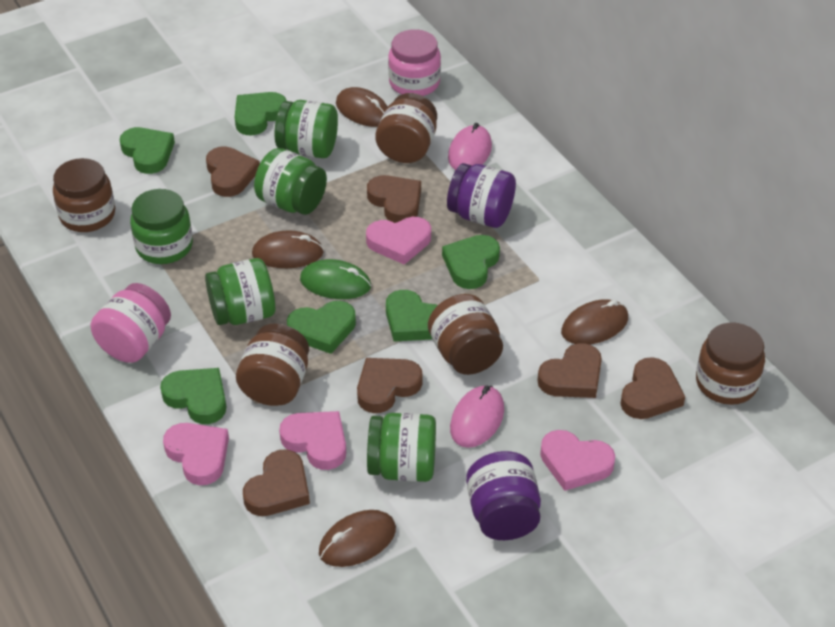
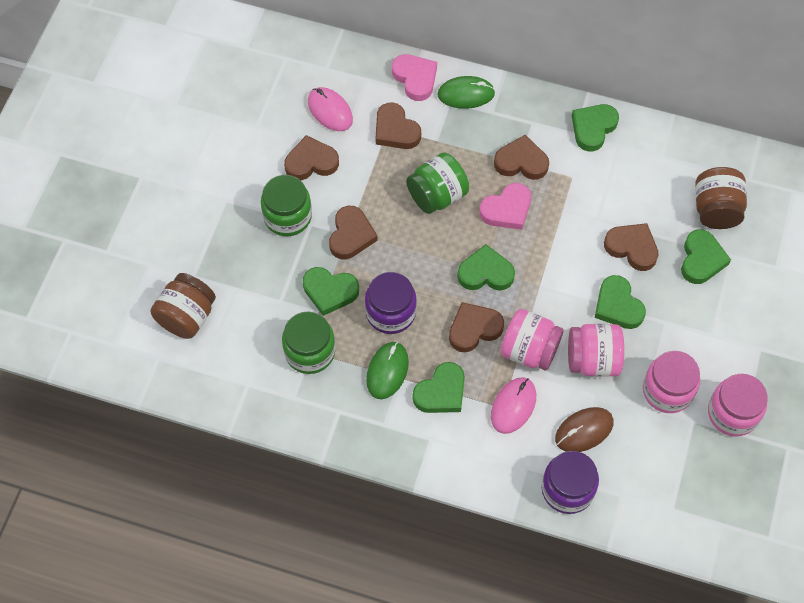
brown jar: [53,158,115,232] [236,324,309,406] [375,93,437,163] [428,294,503,375] [696,323,765,405] = 5 -> [151,273,216,339] [695,167,747,229] = 2
brown mouse: [252,230,324,268] [319,510,396,567] [336,87,388,127] [561,299,628,345] = 4 -> [555,407,614,452] = 1
green jar: [130,189,193,264] [205,258,275,325] [254,148,327,215] [275,100,338,158] [367,413,436,482] = 5 -> [261,175,312,236] [282,311,335,374] [406,153,469,214] = 3
green mouse: [300,259,371,299] = 1 -> [366,342,409,399] [437,76,495,109] = 2
pink heart: [163,423,229,485] [279,411,346,470] [366,217,431,265] [540,430,615,491] = 4 -> [392,54,437,101] [480,183,531,230] = 2
pink jar: [90,283,171,363] [388,29,441,96] = 2 -> [500,309,564,371] [568,324,624,377] [643,351,700,413] [708,374,768,437] = 4

